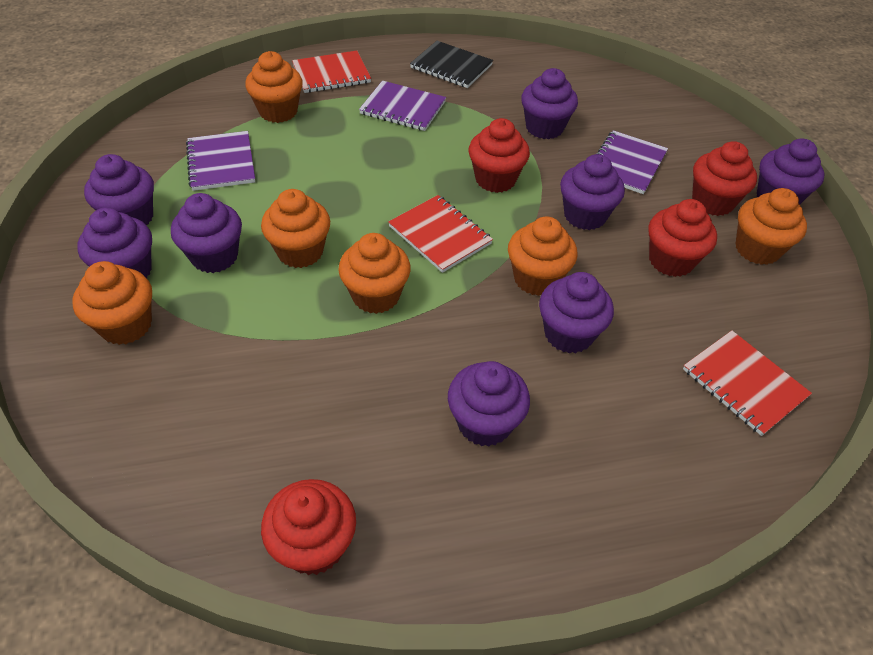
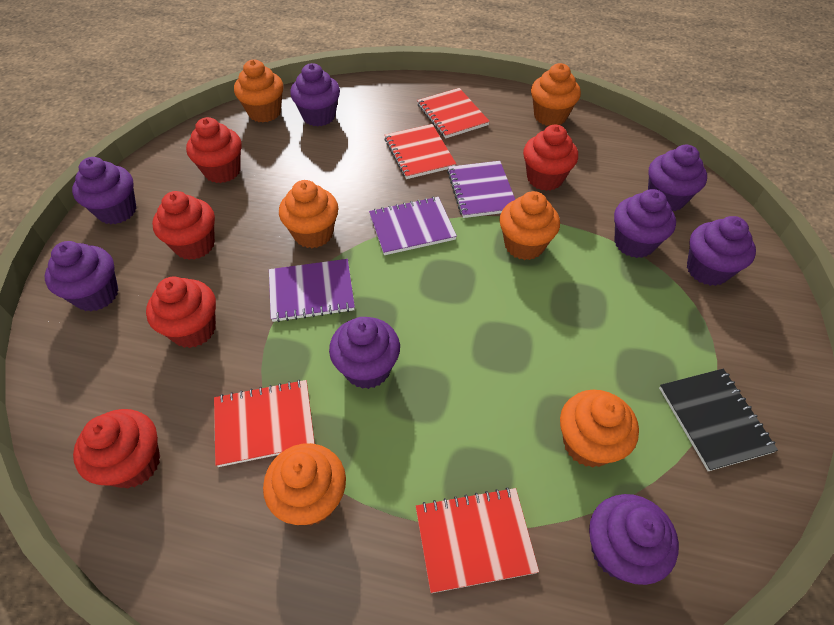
red cupcake: [261,479,356,575] [469,118,530,193] [648,199,717,277] [692,141,757,216] = 4 -> [73,409,160,488] [146,276,216,348] [152,191,215,260] [186,117,242,183] [523,124,578,191] = 5
red notebook: [292,51,371,93] [388,195,493,273] [683,330,812,436] = 3 -> [214,379,315,467] [384,124,456,179] [416,487,539,593] [417,88,490,138] = 4

